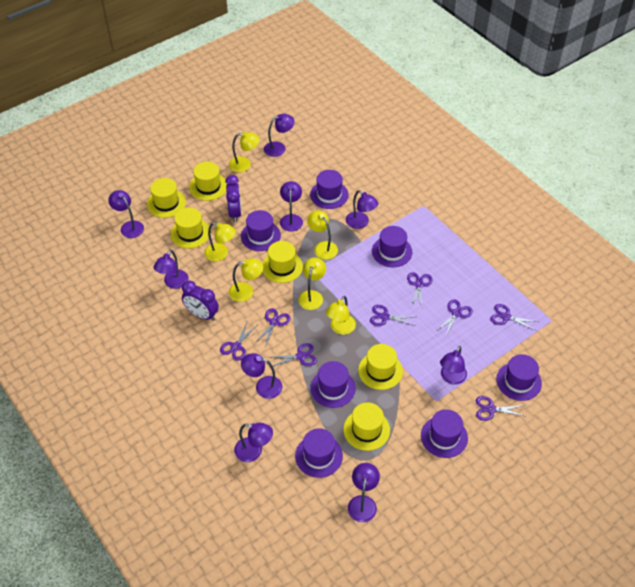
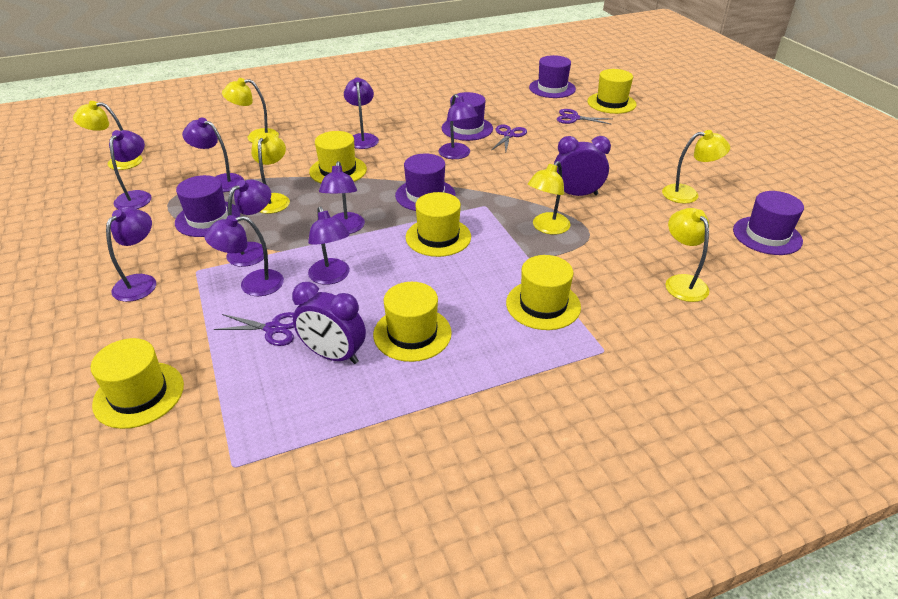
purple hat: [241,210,281,251] [295,428,343,478] [310,170,349,209] [310,361,356,408] [372,226,412,267] [421,409,468,458] [496,354,542,401] = 7 -> [175,175,240,237] [395,154,456,211] [442,92,493,141] [529,55,576,98] [733,191,804,255] = 5
purple scissors: [220,323,256,361] [254,308,290,348] [272,343,317,366] [370,305,415,326] [407,272,433,307] [436,300,473,336] [476,396,525,421] [490,304,537,331] = 8 -> [214,312,294,346] [491,124,527,152] [557,109,612,125] = 3

